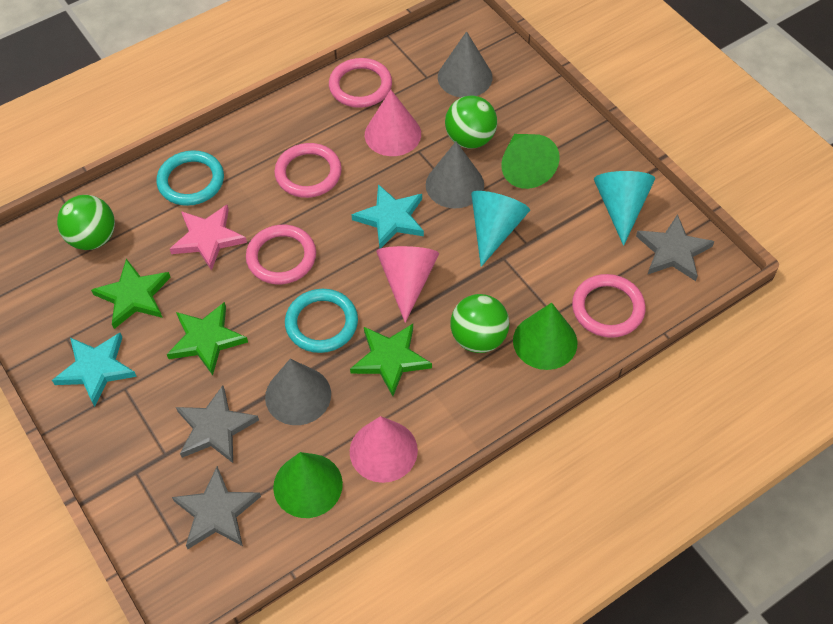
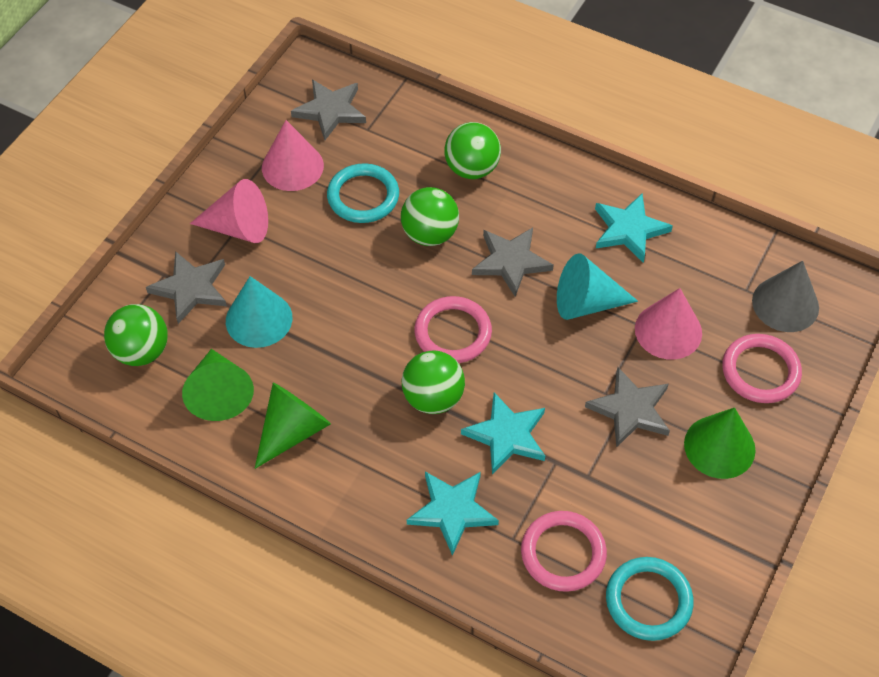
green ball: [57,195,115,250] [445,95,497,149] [450,294,509,353] = 3 -> [104,304,168,366] [401,187,459,246] [402,351,465,414] [444,122,501,179] = 4
green star: [91,259,171,329] [167,302,248,375] [350,324,432,396] = 3 -> none = 0
grey cone: [265,359,331,425] [426,142,484,208] [438,31,492,98] = 3 -> [752,261,819,332] = 1
grey star: [172,466,261,549] [176,385,259,463] [636,214,715,281] = 3 -> [146,251,227,324] [291,79,366,140] [472,228,554,297] [585,367,670,448] = 4
pink ring: [246,225,316,284] [274,143,342,198] [329,58,392,108] [572,274,646,338] = 4 -> [414,296,492,363] [521,511,607,592] [722,334,802,403] = 3
pink star: [170,205,247,271] = 1 -> none = 0
turquoise star: [52,333,137,407] [351,184,424,249] = 2 -> [407,472,499,556] [461,392,545,474] [595,194,673,263] = 3

